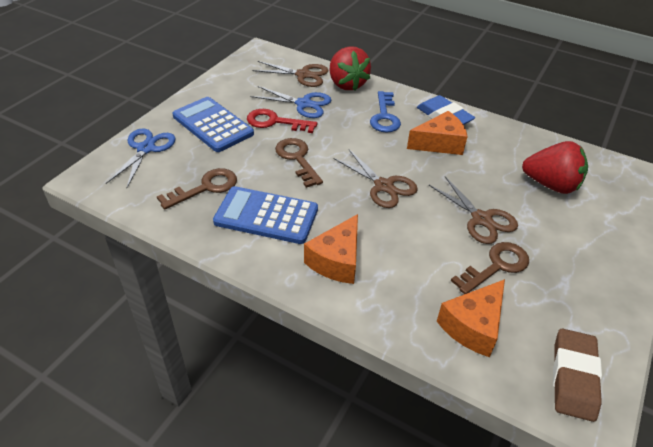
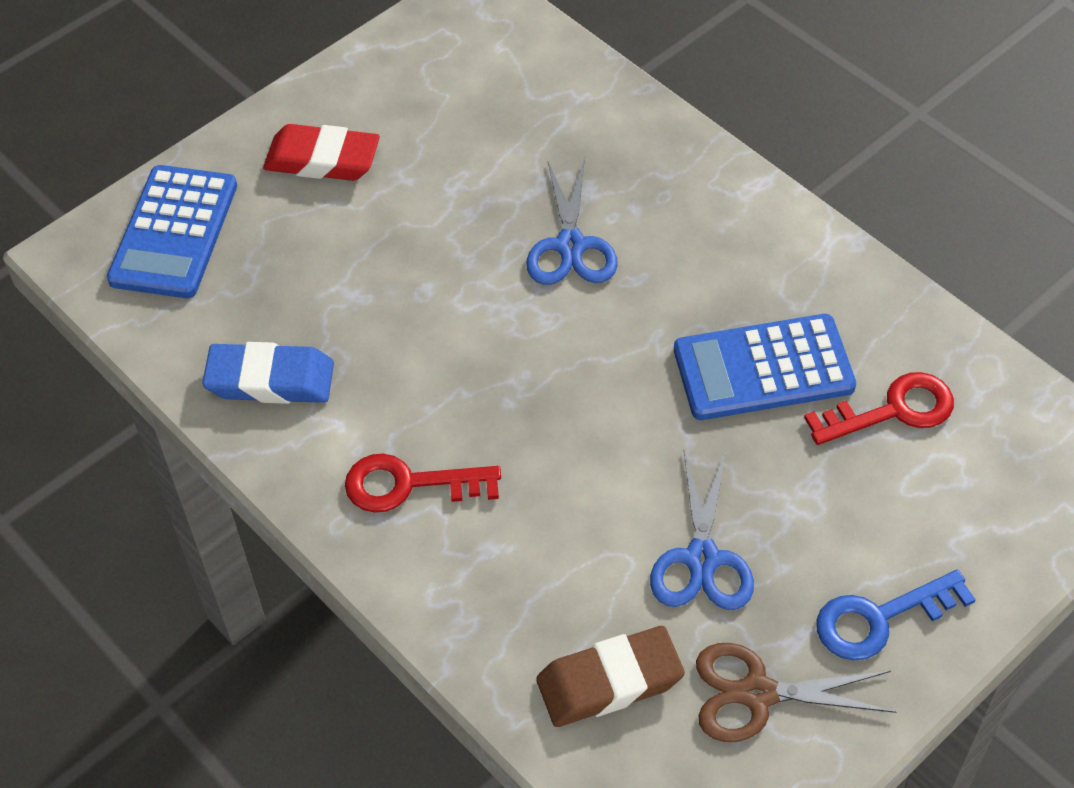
brown key: [157,168,237,210] [275,138,323,188] [451,242,529,294] = 3 -> none = 0
brown scissors: [252,61,329,87] [333,150,418,208] [429,176,518,244] = 3 -> [696,643,896,742] = 1
orange cheese: [304,214,358,284] [407,111,468,155] [437,279,505,357] = 3 -> none = 0
red eraser: none = 0 -> [263,124,380,181] = 1
red key: [247,109,317,133] = 1 -> [345,454,501,513] [804,372,954,445] = 2
red strawberry: [329,47,371,91] [522,141,588,194] = 2 -> none = 0

